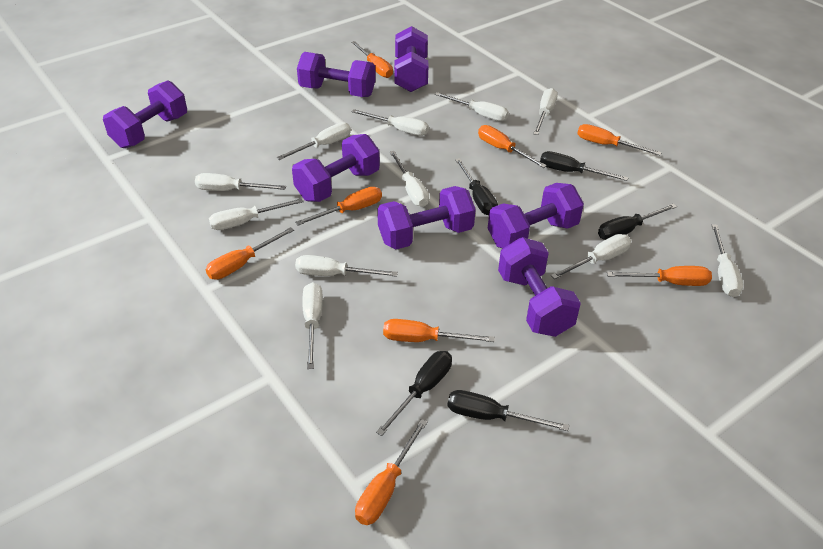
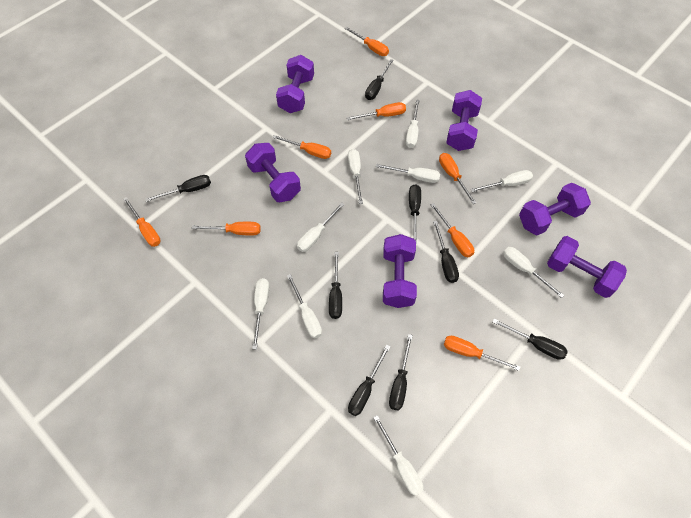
black screwdriver: [376,351,452,436] [447,390,569,431] [455,158,498,215] [540,151,629,181] [598,204,677,240] = 5 -> [145,175,211,202] [329,252,342,319] [348,344,390,416] [365,59,394,100] [389,334,413,411] [409,184,421,244] [433,221,459,283] [493,319,568,360] = 8
purple dumbbell: [103,80,187,148] [292,134,380,202] [297,52,376,97] [377,186,476,249] [394,26,428,92] [488,183,584,248] [498,237,581,337] = 7 -> [245,143,301,202] [276,55,314,113] [383,234,417,308] [446,90,482,151] [519,183,591,235] [547,236,627,298] = 6
white screwdriver: [195,173,286,191] [209,198,304,230] [277,122,351,160] [295,255,398,277] [302,282,323,369] [352,109,429,136] [390,151,429,207] [435,92,509,121] [533,88,558,135] [551,234,631,279] [712,224,743,297] = 11 -> [252,278,269,349] [287,274,322,339] [297,202,345,252] [348,149,363,204] [373,415,423,496] [376,164,440,183] [406,99,419,148] [471,170,533,192] [503,247,564,298] = 9

